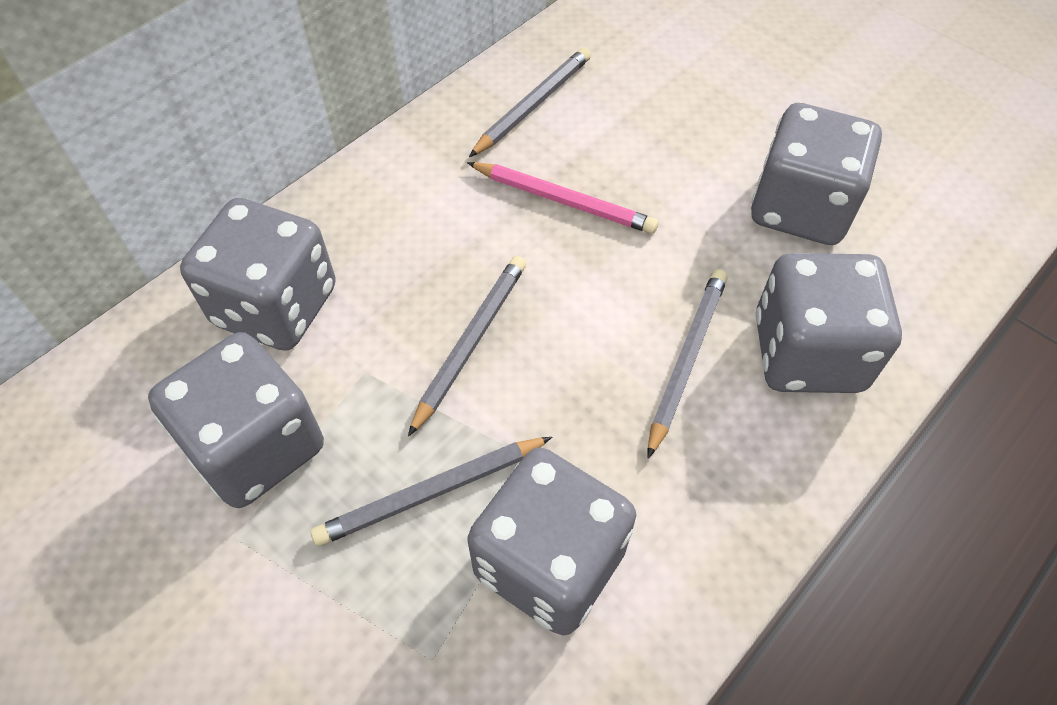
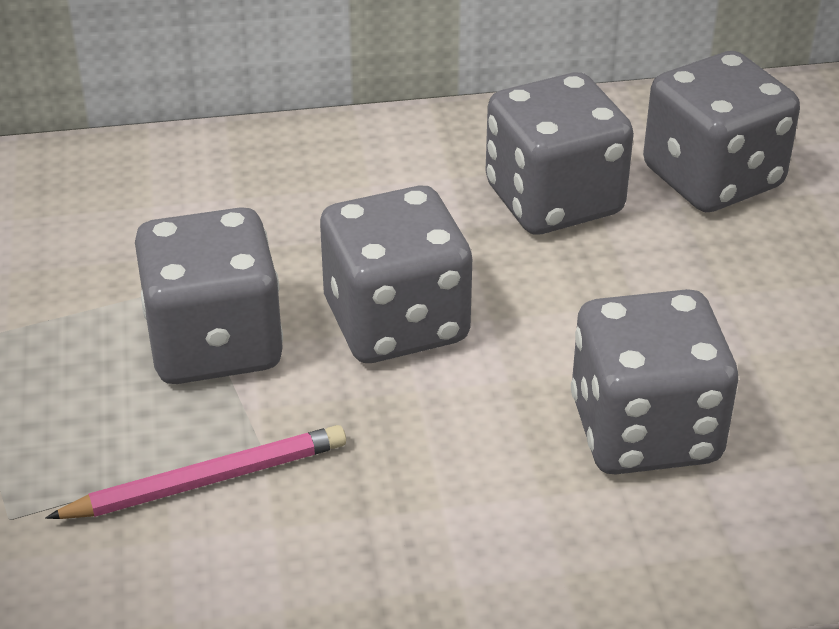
grey pencil: [311,437,552,546] [408,256,526,437] [469,47,591,157] [648,269,728,459] = 4 -> none = 0

